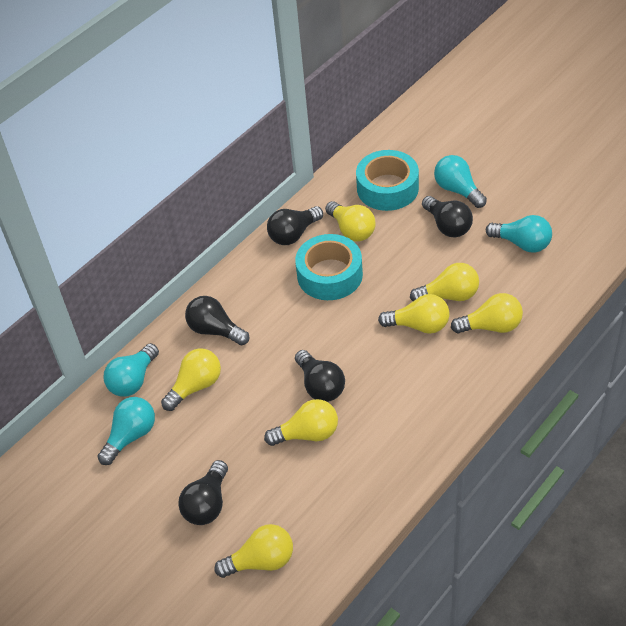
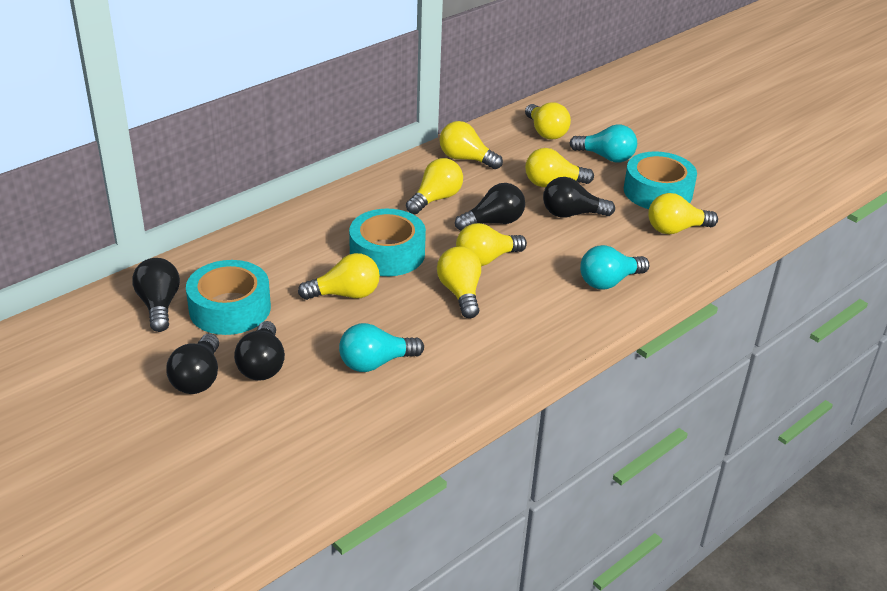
turquoise light bulb: [98,397,155,465] [103,343,159,397] [434,155,487,208] [486,215,552,253] = 4 -> [339,323,424,372] [570,124,637,163] [580,245,649,289] = 3
turquoise tape: [295,234,363,300] [356,150,419,211] = 2 -> [186,260,271,335] [349,209,426,276] [624,151,697,209] = 3
yellow light bulb: [161,348,221,411] [214,524,293,578] [264,399,338,446] [325,201,376,241] [378,294,450,334] [410,263,479,301] [451,293,523,333] = 7 -> [298,253,380,300] [406,158,463,214] [437,247,481,318] [439,121,503,169] [456,223,527,266] [525,102,571,140] [525,148,594,187] [648,193,718,234] = 8

